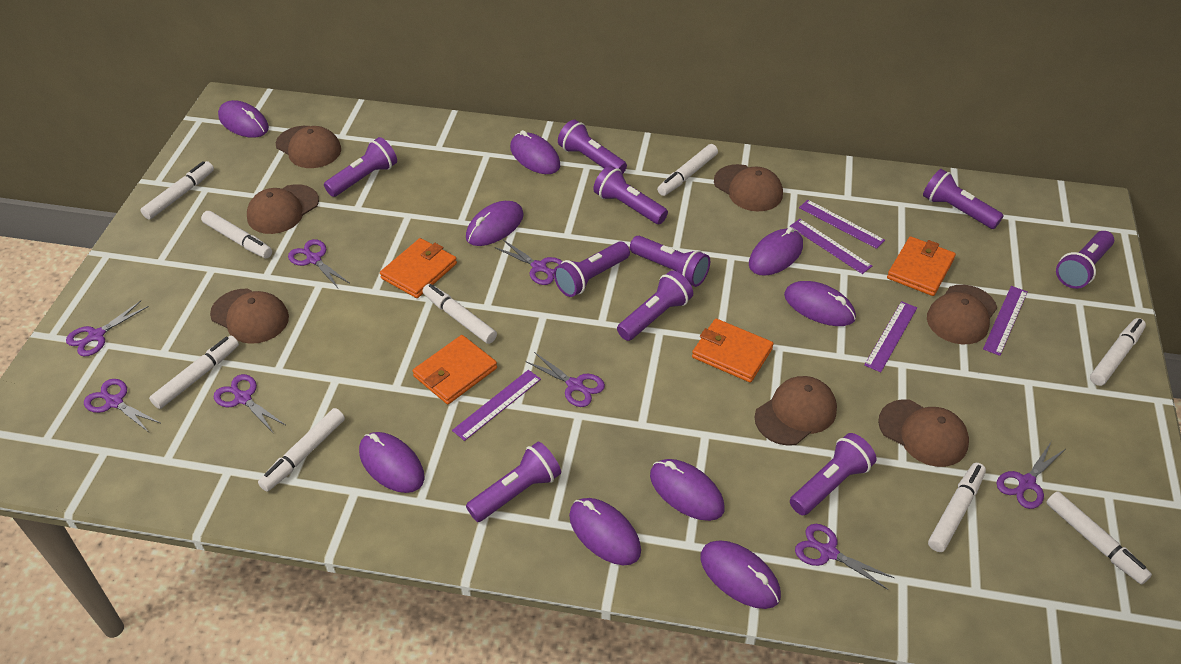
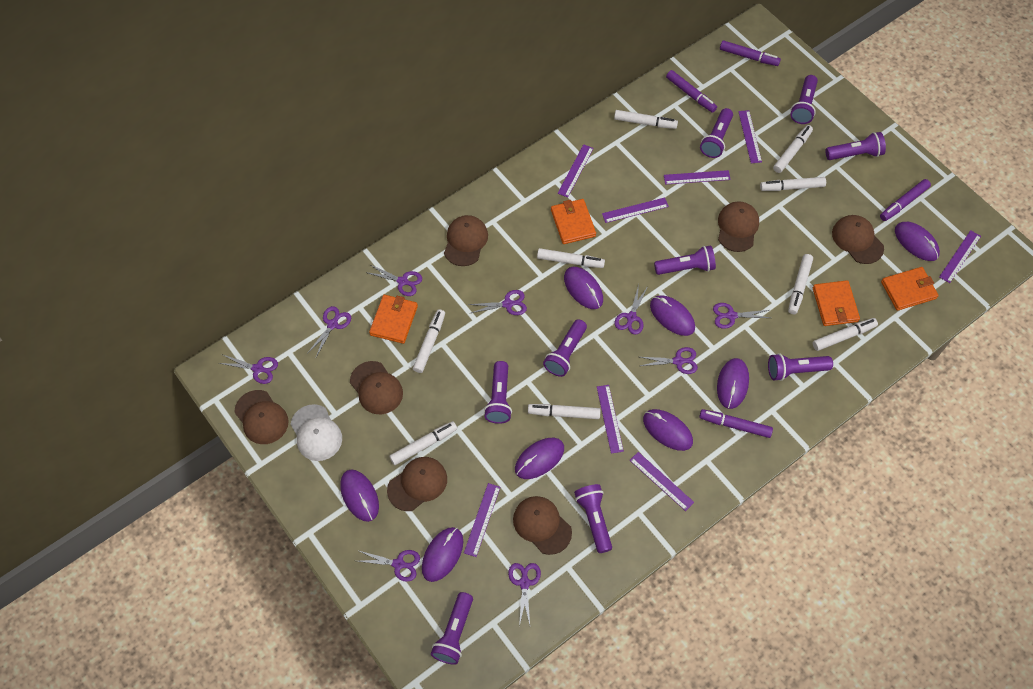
purple flashlight: [324,137,397,197] [466,442,561,522] [554,241,630,297] [558,120,627,174] [593,166,668,224] [617,270,693,341] [630,236,710,287] [790,433,877,515] [923,169,1004,229] [1056,231,1114,289] = 10 -> [431,592,473,665] [484,361,512,424] [543,319,587,377] [574,484,612,553] [654,245,716,275] [700,108,733,158] [768,353,833,381] [790,75,818,124] [825,132,886,160] = 9
purple marker: none = 0 -> [666,70,717,113] [699,409,773,438] [720,40,781,66] [880,179,931,221] = 4
purple mouse: [218,100,269,138] [359,432,425,493] [466,201,524,246] [510,130,560,174] [569,498,641,565] [650,459,725,521] [700,541,781,609] [749,227,803,276] [784,281,856,326] = 9 -> [340,470,379,522] [422,527,463,582] [515,438,564,479] [564,267,603,309] [643,409,693,451] [650,295,695,336] [717,358,749,409] [895,222,940,261] = 8
purple ruler: [452,370,541,441] [790,219,872,274] [799,200,885,249] [864,301,917,372] [983,286,1027,356] = 5 -> [464,483,500,557] [557,144,594,197] [597,385,624,454] [602,198,669,223] [630,452,694,511] [664,170,731,185] [738,110,762,163] [939,230,981,283] = 8
purple scissors: [66,301,149,356] [84,379,160,431] [214,374,285,432] [288,239,349,288] [494,240,563,285] [525,352,605,407] [795,524,895,590] [996,442,1065,509] = 8 -> [218,355,278,384] [307,306,351,357] [357,550,420,582] [365,264,422,296] [468,290,527,315] [508,563,541,627] [615,285,648,334] [640,347,698,374] [713,303,770,329] = 9
white cap: none = 0 -> [291,404,342,461] = 1

